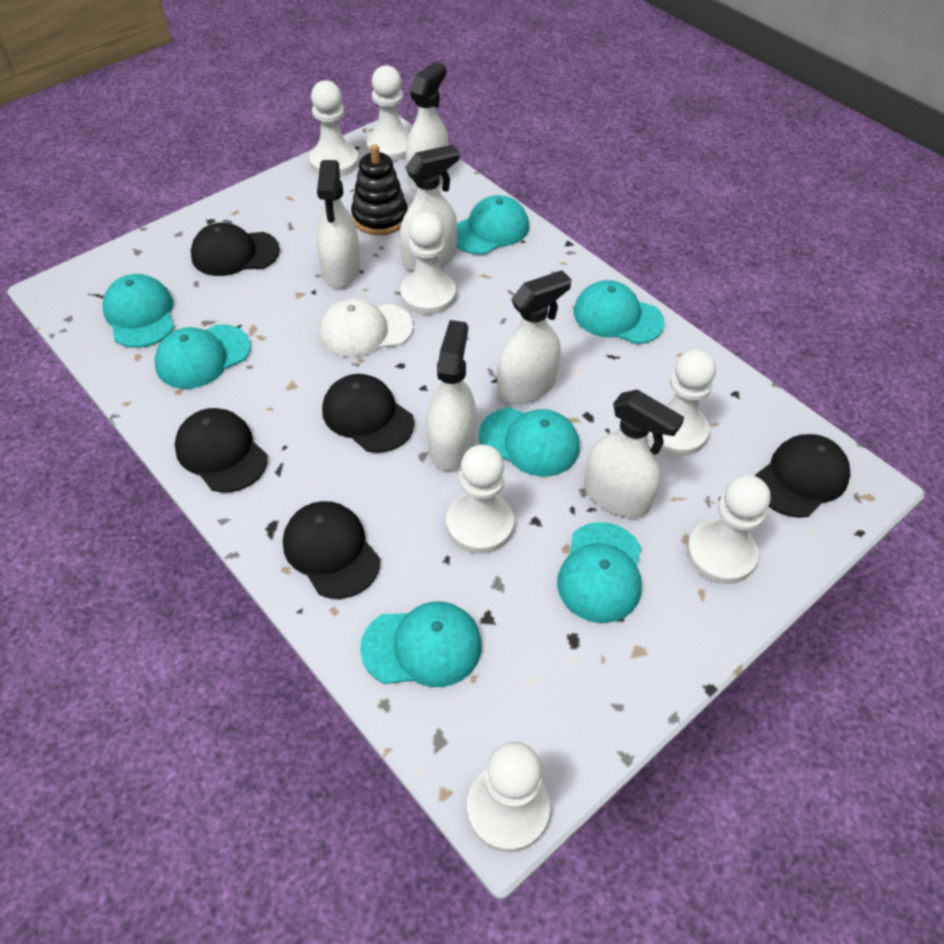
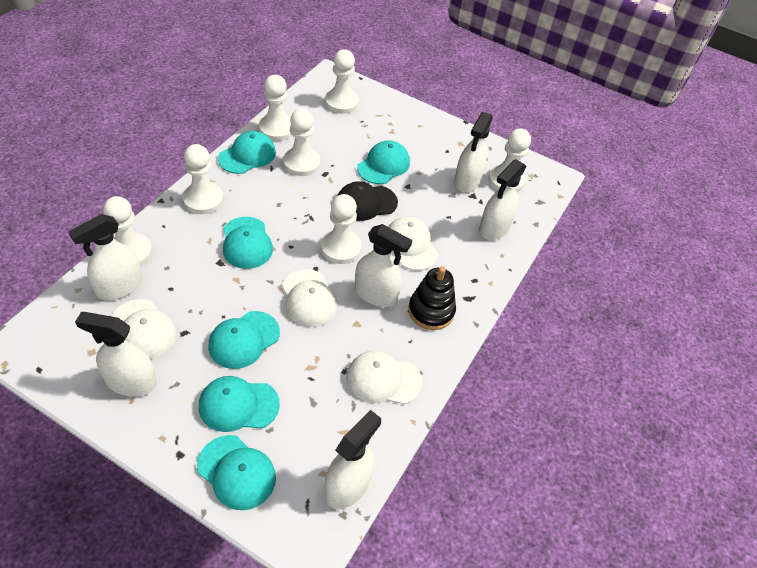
black cap: [175,408,268,493] [191,222,280,276] [283,501,380,599] [322,374,414,453] [755,434,850,518] = 5 -> [338,181,398,221] = 1
turquoise cap: [103,274,174,348] [155,324,251,389] [360,601,482,687] [456,195,529,255] [479,407,580,476] [557,522,642,623] [574,280,665,344] = 7 -> [197,435,276,510] [199,376,280,432] [208,311,280,369] [218,131,276,174] [223,217,273,269] [357,140,410,184] = 6
white cap: [320,298,413,357] = 1 -> [111,299,177,359] [282,269,338,327] [347,351,422,404] [388,217,439,271] = 4

